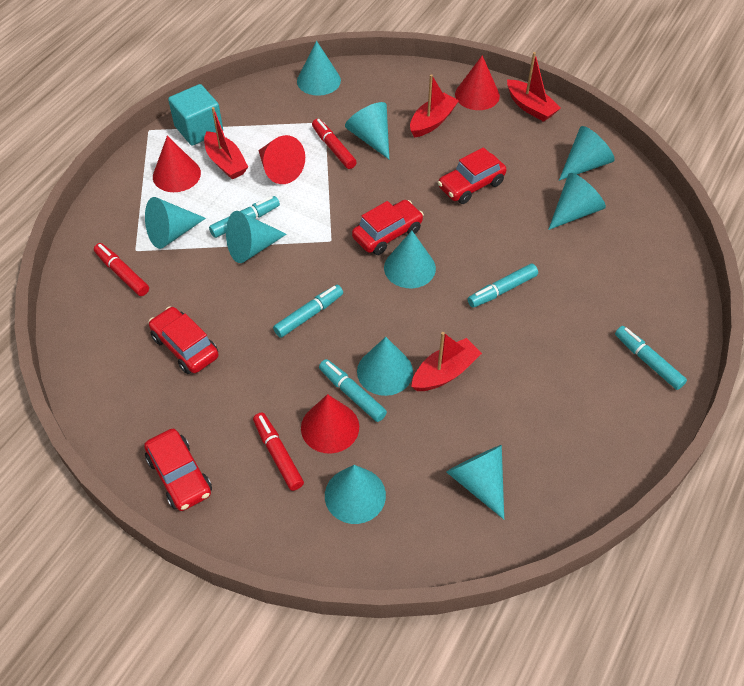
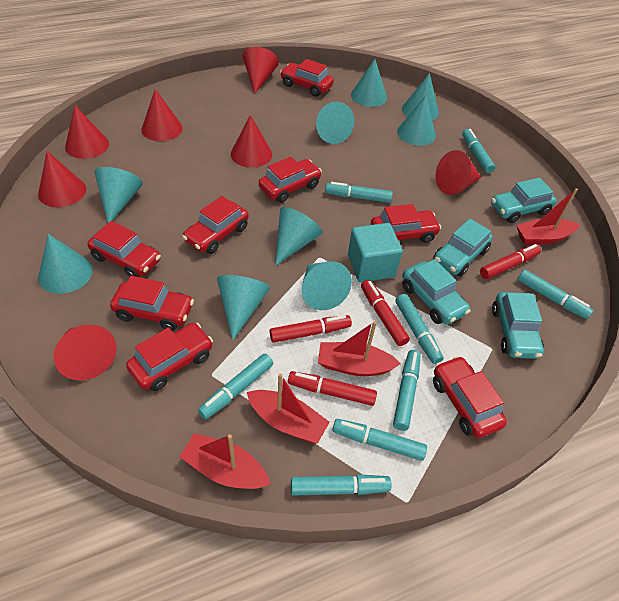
red car: [144,429,212,511] [148,306,218,374] [352,200,424,255] [438,147,507,204] = 4 -> [87,221,161,277] [110,276,194,331] [126,323,213,391] [182,196,249,254] [259,157,322,203] [280,59,334,97] [371,204,441,243] [433,356,507,438] = 8
red cone: [153,136,201,192] [258,135,305,184] [301,394,359,454] [455,55,500,110] = 4 -> [38,151,86,207] [54,325,117,380] [65,105,109,159] [141,89,183,141] [231,115,272,168] [243,47,279,94] [436,150,481,195] = 7
red marker: [94,243,149,296] [253,413,304,491] [312,119,356,169] = 3 -> [270,315,352,343] [288,371,377,406] [361,280,410,346] [480,244,541,279] = 4
turquoise car: none = 0 -> [402,259,470,324] [433,219,493,277] [491,178,556,223] [492,292,544,359] = 4
turquoise cone: [145,197,206,249] [226,211,287,263] [297,41,341,96] [325,465,386,524] [345,102,389,159] [357,337,413,396] [384,231,436,288] [446,445,504,519] [548,173,606,230] [559,126,615,181] = 10 -> [38,234,93,294] [94,167,143,223] [217,275,270,341] [275,207,323,266] [302,261,352,310] [316,102,354,144] [351,59,387,107] [397,96,436,146] [402,73,439,120] = 9
turquoise marker: [209,196,280,238] [273,285,343,338] [319,359,387,422] [468,264,538,308] [615,326,687,390] = 5 -> [198,354,273,419] [291,474,392,496] [325,182,393,203] [332,419,427,461] [393,350,421,431] [395,294,444,364] [462,129,495,173] [518,269,594,319] = 8

